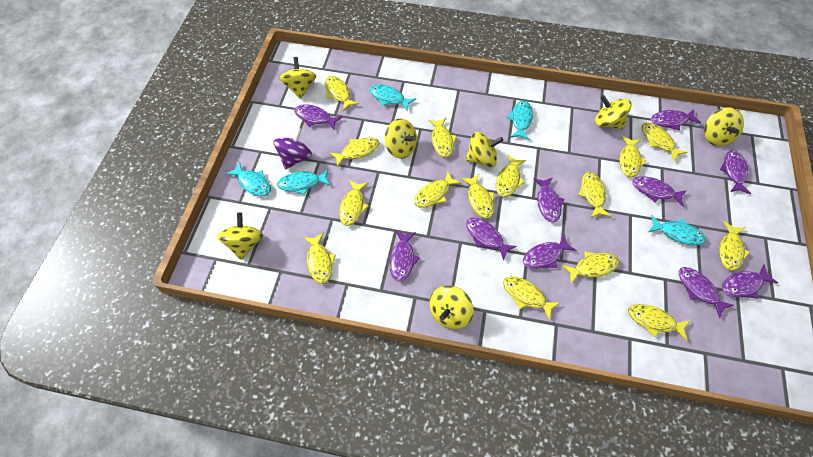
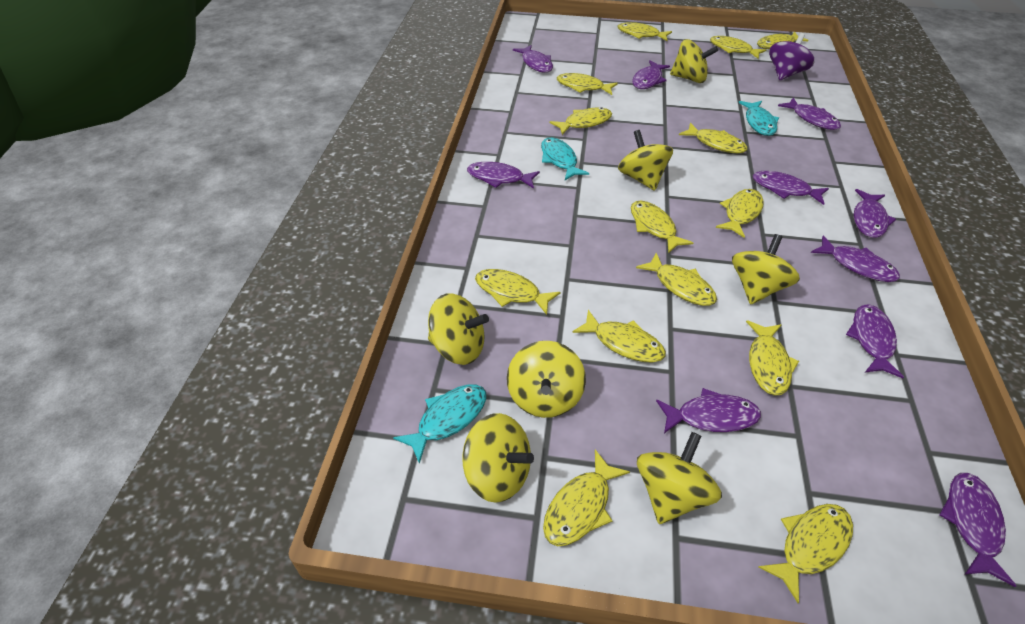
turquoise fish: [226,161,271,196] [277,169,330,195] [370,84,416,111] [507,101,533,140] [649,215,706,245] = 5 -> [393,384,486,464] [541,137,589,180] [738,101,779,136] = 3
yellow fish: [303,232,336,284] [325,76,359,111] [329,137,379,167] [339,180,369,226] [414,172,461,208] [428,118,457,158] [461,174,494,219] [496,155,526,197] [503,276,560,320] [562,252,619,284] [579,172,611,218] [619,136,646,177] [628,304,690,341] [642,123,687,161] [719,221,750,271] = 15 -> [475,269,560,315] [543,450,630,546] [550,107,612,135] [557,73,618,95] [572,310,666,363] [618,22,672,41] [631,201,693,253] [636,253,717,306] [679,123,748,153] [710,36,766,59] [716,189,764,238] [746,320,799,396] [757,32,808,49] [758,504,853,603] = 14

